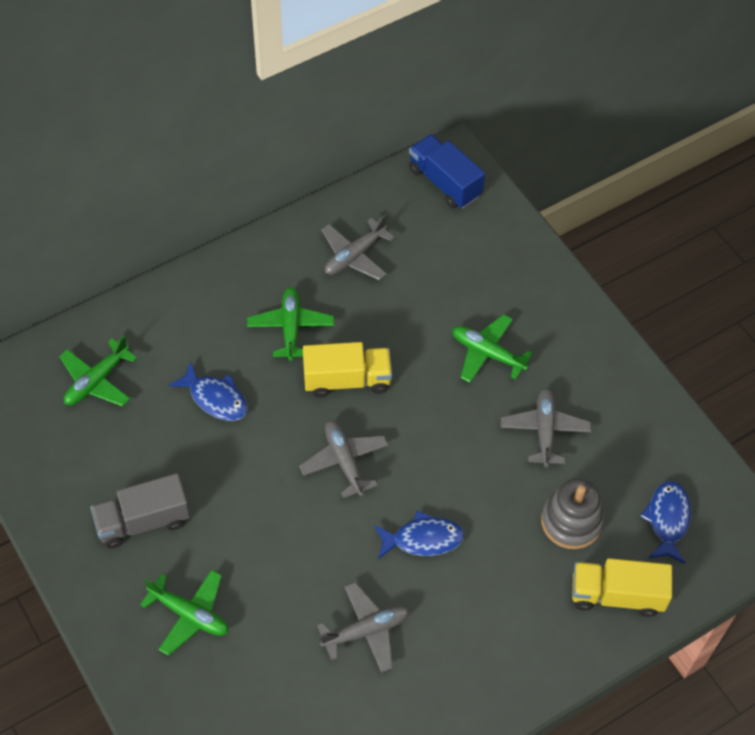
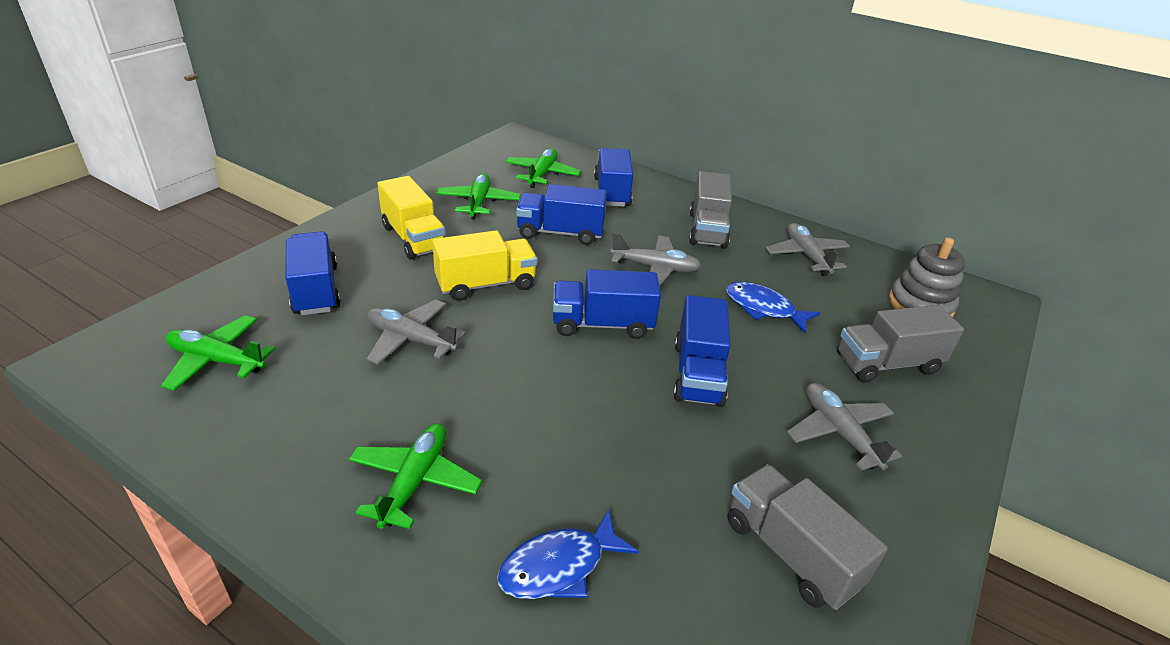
blue fish: [169,362,248,421] [374,511,464,559] [640,481,691,564] = 3 -> [497,510,639,599] [726,281,820,333] = 2
blue truck: [409,134,485,209] = 1 -> [285,231,341,315] [516,184,607,245] [553,269,661,339] [594,148,633,207] [673,295,730,407] = 5
grey truck: [91,473,190,548] = 1 -> [689,171,732,249] [728,464,888,610] [837,305,964,383] = 3

